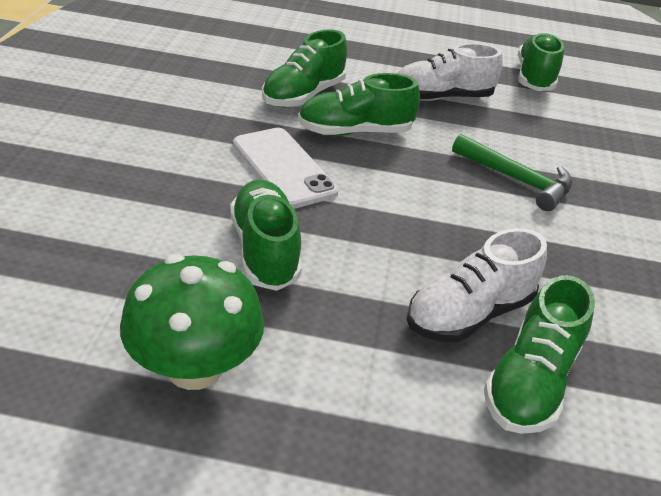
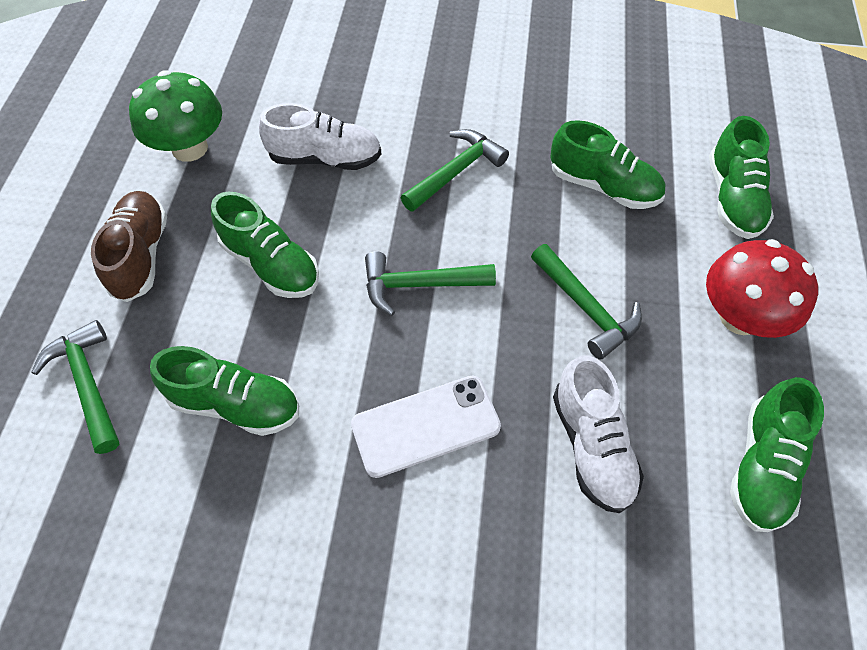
brown shoe: none = 0 -> [91,191,167,302] = 1
green hammer: [452,134,572,211] = 1 -> [31,320,119,454] [365,251,496,316] [401,129,509,212] [531,244,642,360] = 4
red mushroom: none = 0 -> [706,239,818,338] = 1

